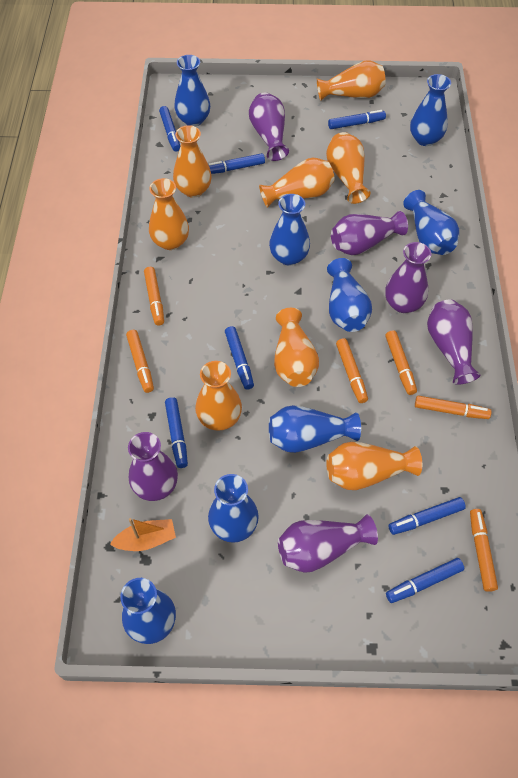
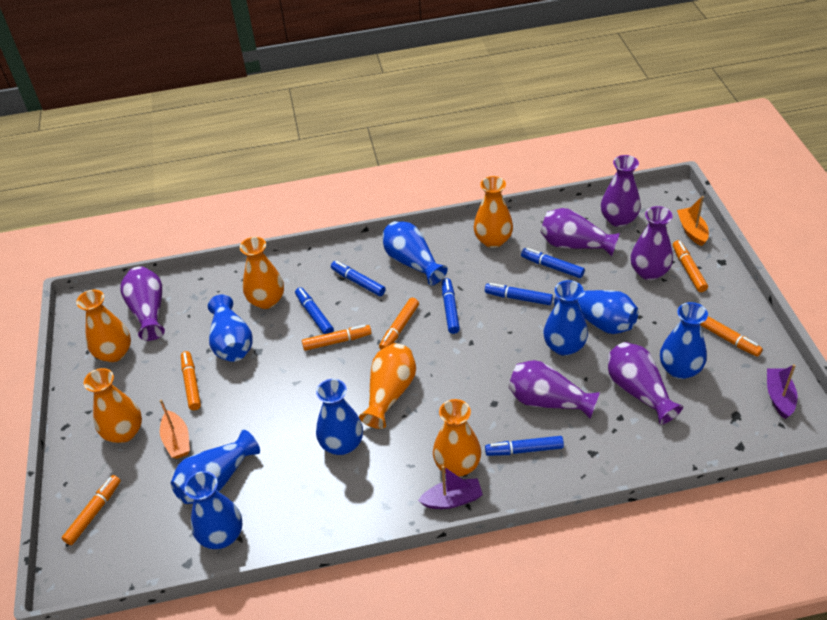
blue marker: [159,106,180,152] [165,397,188,468] [209,153,265,174] [225,326,254,390] [328,110,386,129] [386,558,464,603] [389,497,466,535] = 7 -> [295,287,334,334] [331,261,386,296] [442,278,460,334] [485,283,553,305] [485,436,564,456] [521,248,585,278] = 6
orange boat: [110,518,176,551] = 1 -> [160,399,190,459] [677,196,709,246] = 2
orange vase: [149,178,189,250] [173,125,212,198] [195,361,242,431] [259,158,335,208] [274,308,319,387] [317,60,386,101] [326,132,371,204] [326,442,422,490] = 8 -> [76,290,131,362] [84,368,142,443] [240,237,284,309] [359,343,416,429] [433,399,481,477] [474,176,513,248] = 6
purple boat: none = 0 -> [418,466,483,509] [767,364,798,419] = 2

